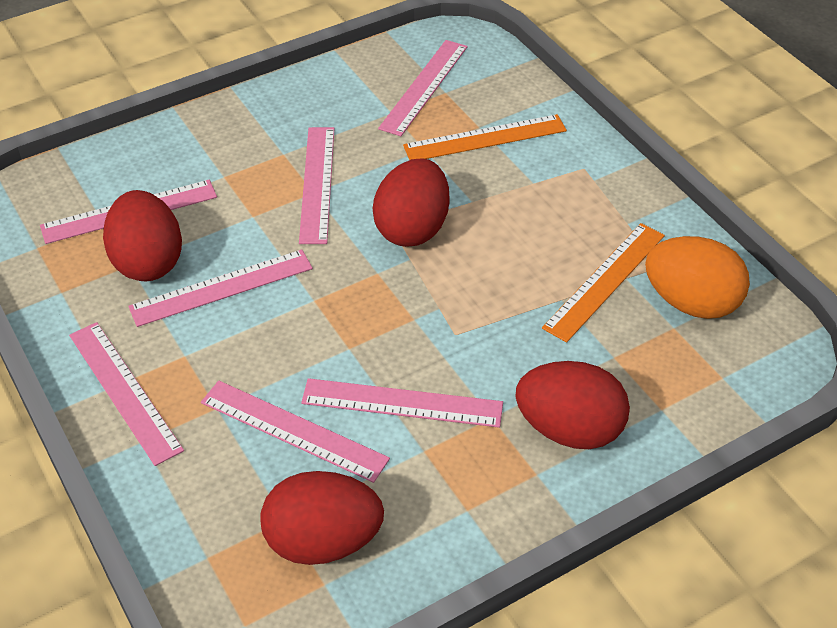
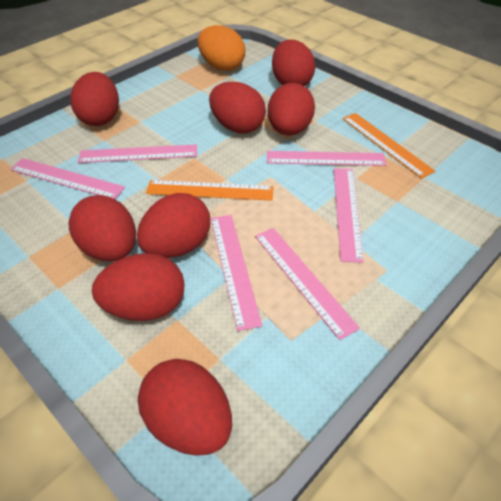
pink ruler: [40,180,217,244] [69,322,184,466] [128,249,313,327] [201,381,390,483] [299,127,335,244] [301,378,503,428] [378,40,468,136] = 7 -> [10,158,125,199] [78,144,197,163] [211,215,262,331] [255,228,360,340] [267,151,387,166] [334,168,364,263] = 6
red egg: [103,190,182,281] [260,471,384,565] [373,158,450,247] [515,361,630,449] = 4 -> [68,195,136,261] [70,72,119,126] [92,253,185,321] [137,193,210,258] [138,359,232,456] [209,82,266,134] [268,83,315,135] [272,40,315,86] = 8

